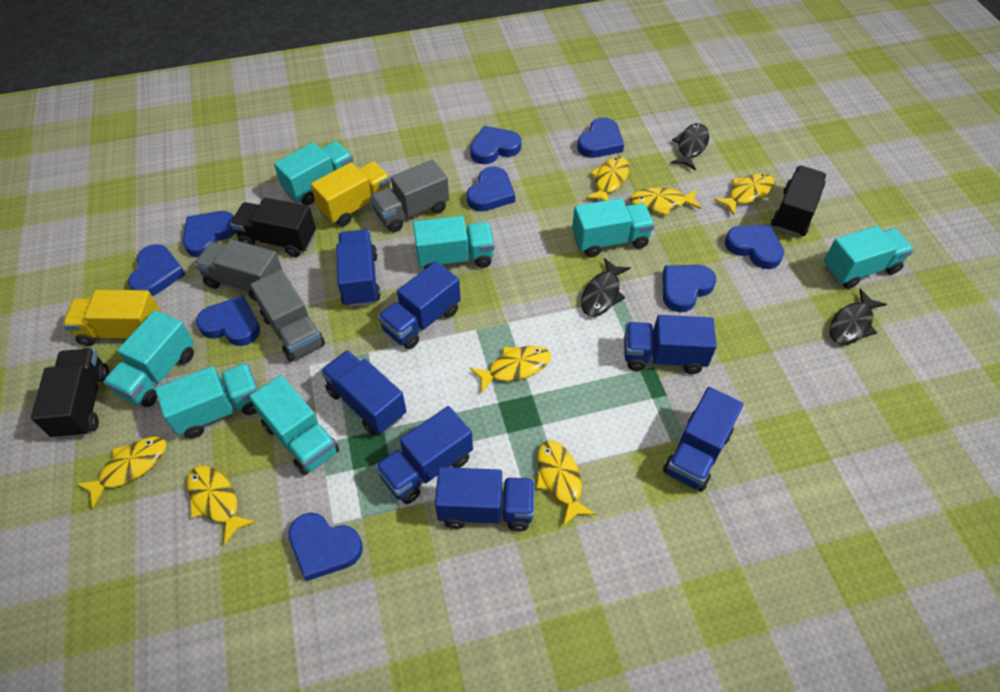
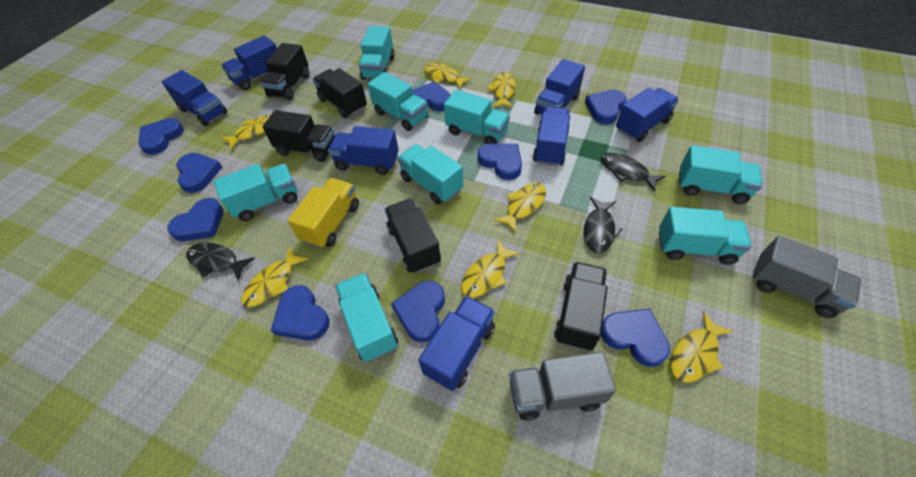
black truck: [31,349,109,439] [230,198,316,257] [771,165,826,236] = 3 -> [260,43,309,100] [263,110,335,162] [312,68,367,118] [385,199,441,273] [554,262,608,351] = 5
grey truck: [194,239,283,301] [250,270,325,362] [370,160,449,232] = 3 -> [509,352,616,421] [753,236,861,318] = 2
turquoise truck: [103,310,194,407] [155,363,258,438] [249,375,339,475] [274,141,353,205] [413,216,494,269] [572,198,655,257] [824,226,914,289] = 7 -> [214,164,298,221] [335,273,398,362] [358,26,395,80] [368,72,428,131] [397,144,463,204] [444,90,510,144] [659,207,752,265] [679,145,763,204] = 8
yellow truck: [63,290,161,346] [311,161,391,226] = 2 -> [288,178,359,249] = 1

